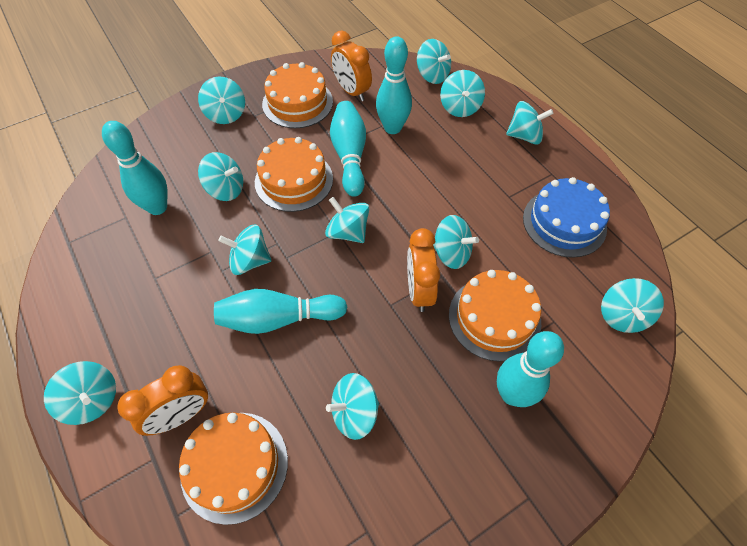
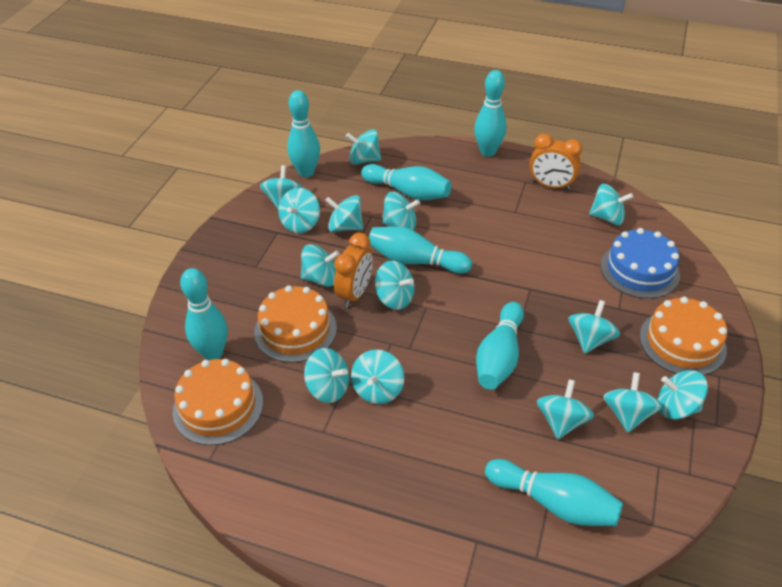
orange cake: [179,412,288,525] [255,137,333,212] [262,62,333,128] [449,270,541,362] = 4 -> [173,359,263,445] [254,286,337,363] [640,297,727,375] = 3
orange clock: [118,365,208,436] [331,31,372,101] [407,228,440,312] = 3 -> [334,232,373,308] [529,134,582,190] = 2
turquoise bowling pin: [102,121,168,215] [214,289,347,334] [330,101,366,197] [376,36,412,134] [497,331,564,407] = 5 -> [180,268,228,360] [287,90,320,177] [361,164,451,200] [369,226,472,274] [474,70,507,157] [476,302,524,390] [485,459,623,526] = 7
turquoise spinning top: [44,361,116,425] [198,76,245,124] [198,152,243,201] [218,224,272,275] [325,197,369,243] [326,373,379,440] [417,39,451,84] [433,215,479,269] [440,70,485,117] [506,101,553,145] [601,278,664,333] = 11 -> [260,165,303,209] [278,188,320,233] [301,244,340,287] [304,348,349,403] [325,195,363,232] [346,129,381,165] [351,350,404,404] [375,261,414,310] [382,192,420,230] [537,379,594,439] [569,300,620,353] [589,184,634,225] [603,372,662,432] [657,370,708,419] = 14

